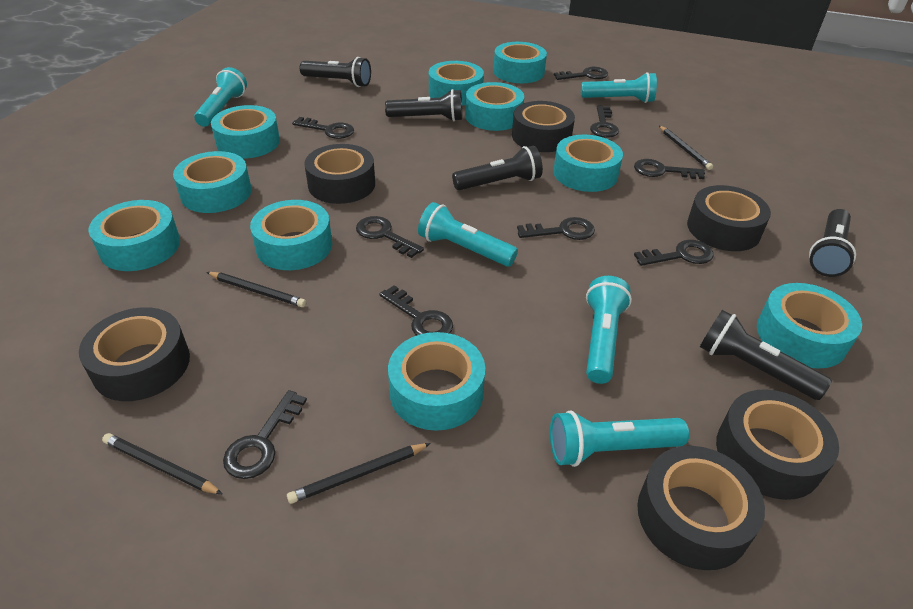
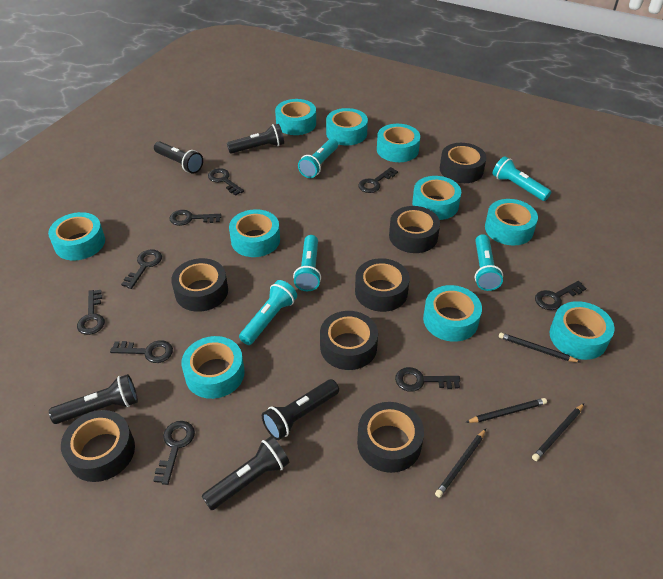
black tape: [79,307,190,401] [304,144,375,204] [512,101,575,152] [637,446,765,570] [687,185,771,251] [716,389,839,500] = 6 -> [61,410,135,482] [171,258,228,312] [320,311,378,370] [355,258,410,312] [357,402,424,473] [389,206,440,253] [440,143,487,183] = 7

